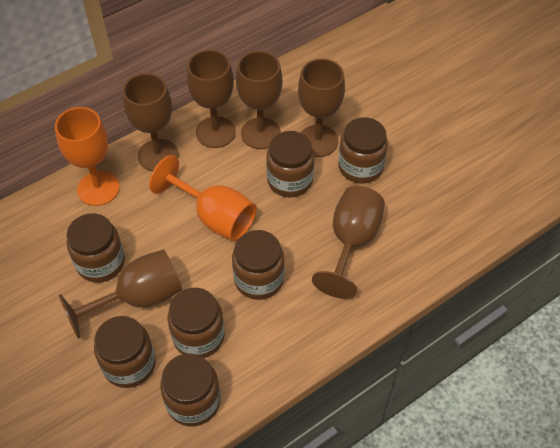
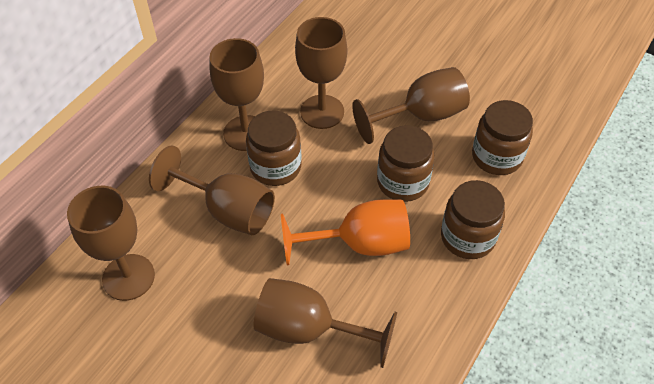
brown jar: [67,213,125,283] [94,316,156,388] [160,353,221,427] [168,288,225,358] [232,230,285,300] [266,131,315,198] [338,117,388,183] = 7 -> [246,111,301,186] [377,125,435,202] [441,180,505,259] [472,100,533,175] = 4
orange goblet: [55,107,120,206] [149,155,257,241] = 2 -> [281,199,410,265] = 1

